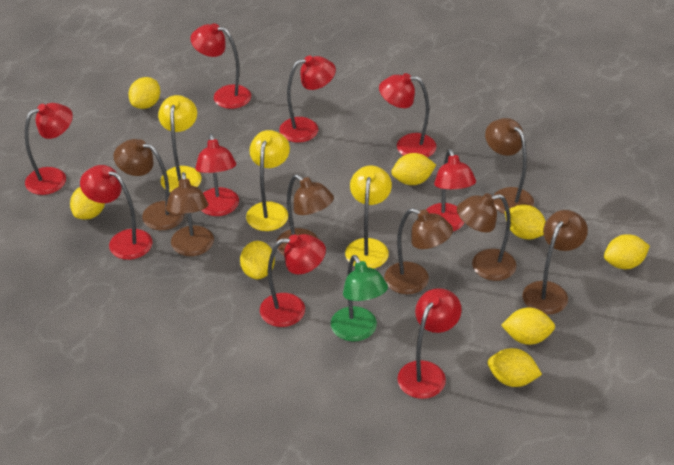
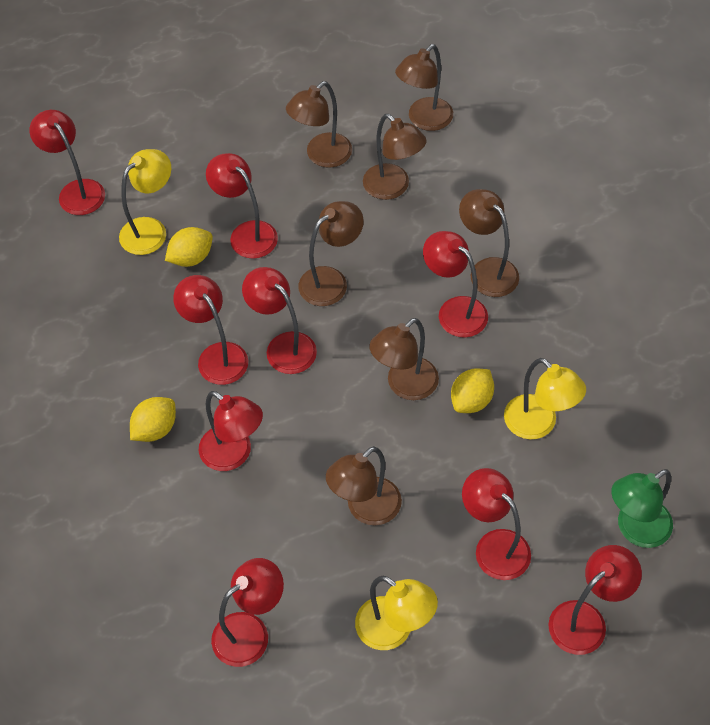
yellow lemon: [70,187,105,220] [128,77,160,109] [240,241,275,279] [391,153,436,185] [487,348,542,387] [501,307,555,345] [505,205,546,239] [604,234,650,269] = 8 -> [130,397,176,442] [165,227,213,267] [451,369,494,413] = 3

